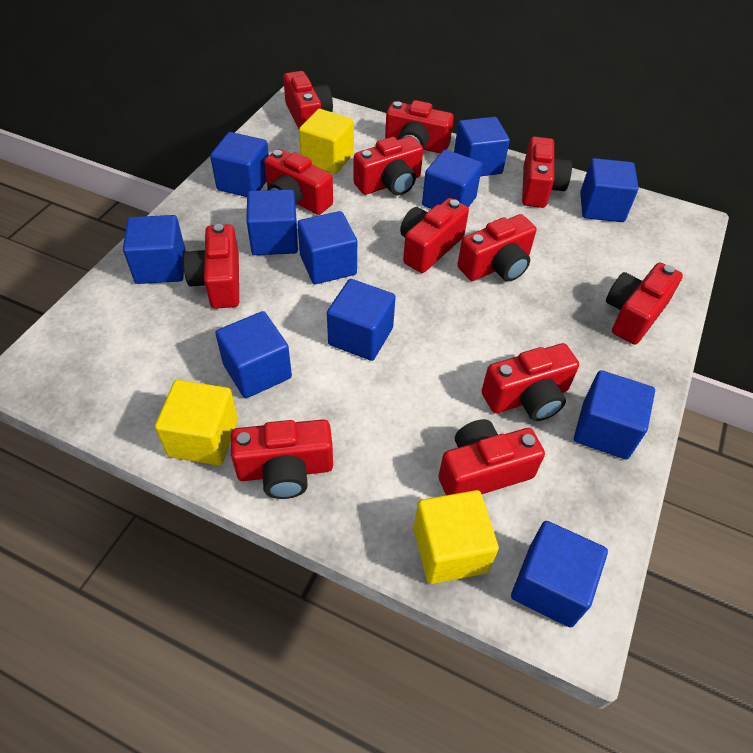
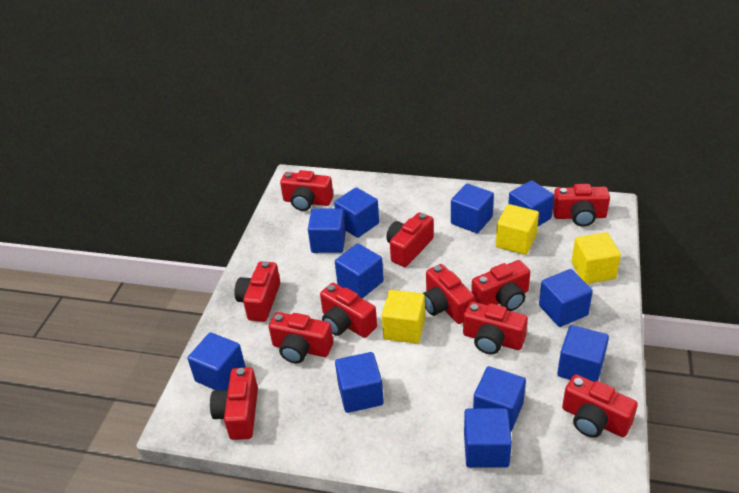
red camera: [183,224,239,309] [231,419,333,499] [264,149,333,215] [283,71,333,129] [353,136,423,195] [385,100,454,153] [400,198,469,273] [438,419,545,495] [457,214,536,282] [482,343,579,421] [522,137,572,208] [606,262,683,345] = 12 -> [210,367,258,440] [234,261,280,322] [269,312,333,363] [280,170,333,211] [320,283,377,338] [386,212,434,267] [423,264,475,324] [463,301,528,354] [471,260,530,311] [553,184,610,227] [562,374,638,438] = 11

